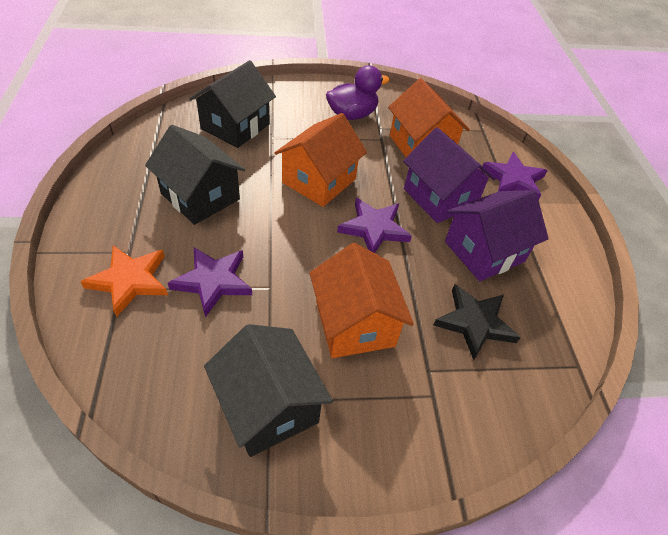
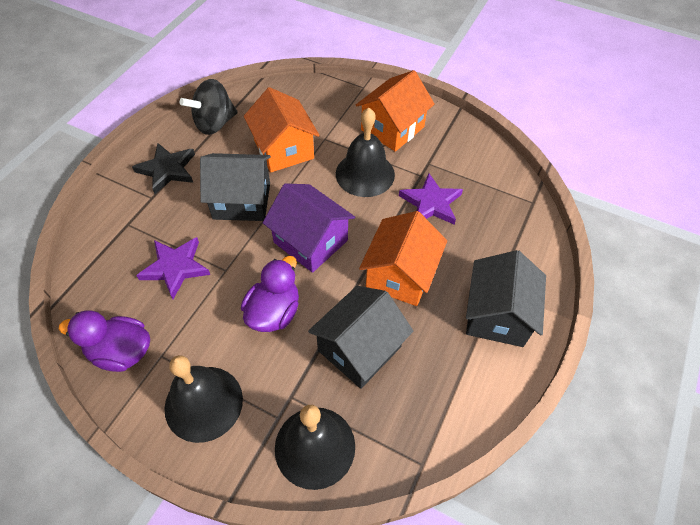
black bell: none = 0 -> [164,355,243,443] [275,405,355,490] [336,108,395,197] = 3
black spinning top: none = 0 -> [180,79,238,135] = 1
orange star: [80,246,168,317] = 1 -> none = 0
purple duck: [326,65,390,120] = 1 -> [59,310,150,372] [241,256,299,332] = 2
purple house: [403,127,496,223] [445,190,549,281] = 2 -> [263,183,355,273] = 1
purple star: [168,247,252,317] [337,198,412,253] [483,152,548,200] = 3 -> [136,237,210,299] [399,173,463,225] = 2

